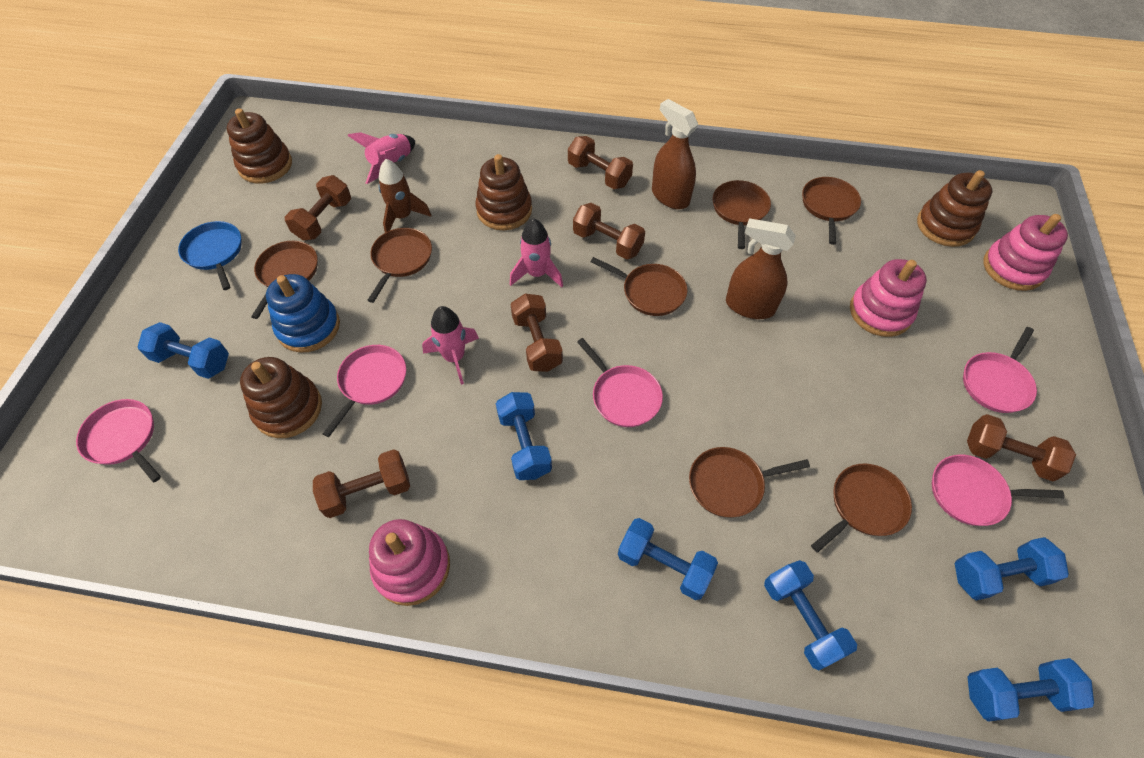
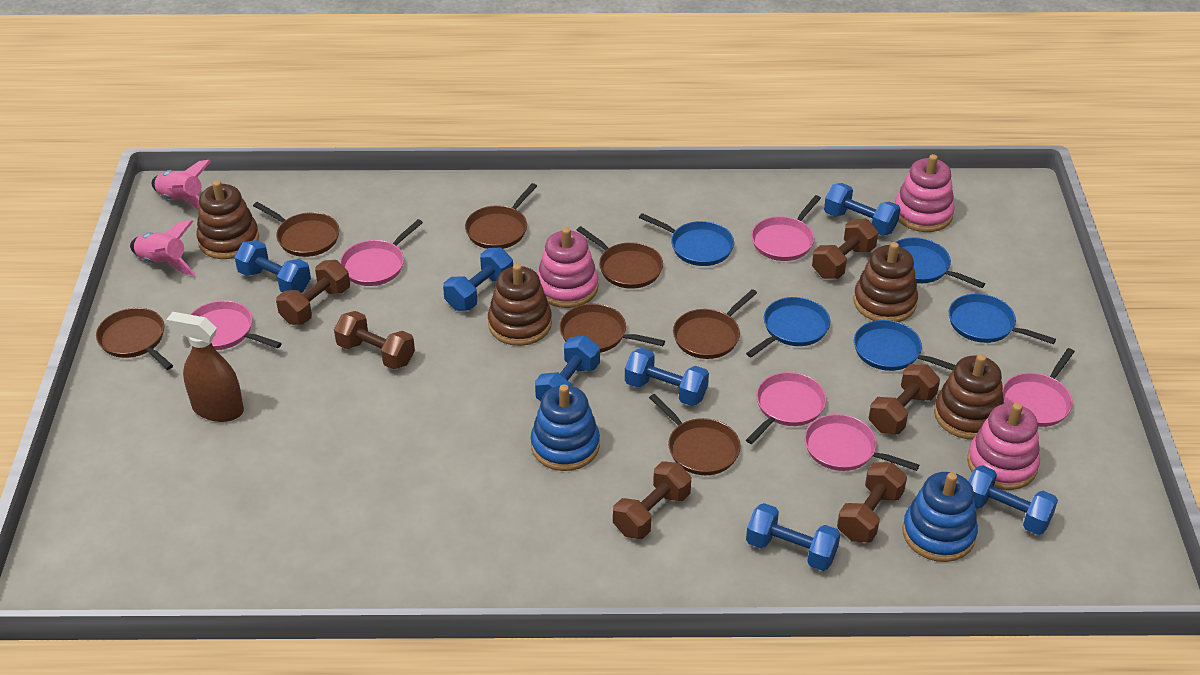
blue dumbbell: [138,322,229,379] [496,392,552,480] [618,518,718,600] [764,560,857,671] [955,537,1069,601] [967,658,1094,722] = 6 -> [234,240,311,293] [443,248,513,311] [535,336,600,401] [625,348,709,406] [746,503,840,571] [824,183,901,236] [968,465,1058,535] = 7
blue pan: [178,221,242,290] = 1 -> [639,213,734,266] [746,297,830,358] [854,320,955,371] [896,237,985,288] [949,294,1056,344] = 5
blue stacking toy: [266,274,340,352] = 1 -> [531,384,600,471] [902,472,978,562] = 2
brown rocket: [379,159,431,233] = 1 -> none = 0
brown spray bottle: [652,99,698,209] [726,218,796,319] = 2 -> [166,312,244,422] = 1
pink pan: [76,399,161,482] [323,345,406,437] [577,338,663,427] [932,455,1065,526] [963,327,1037,413] = 5 -> [190,300,282,350] [340,219,423,286] [746,372,827,444] [751,195,821,261] [804,414,919,471] [1002,348,1075,427] = 6
pink rocket: [347,132,415,184] [422,306,479,385] [510,218,563,287] = 3 -> [130,220,195,276] [151,160,211,209] = 2

